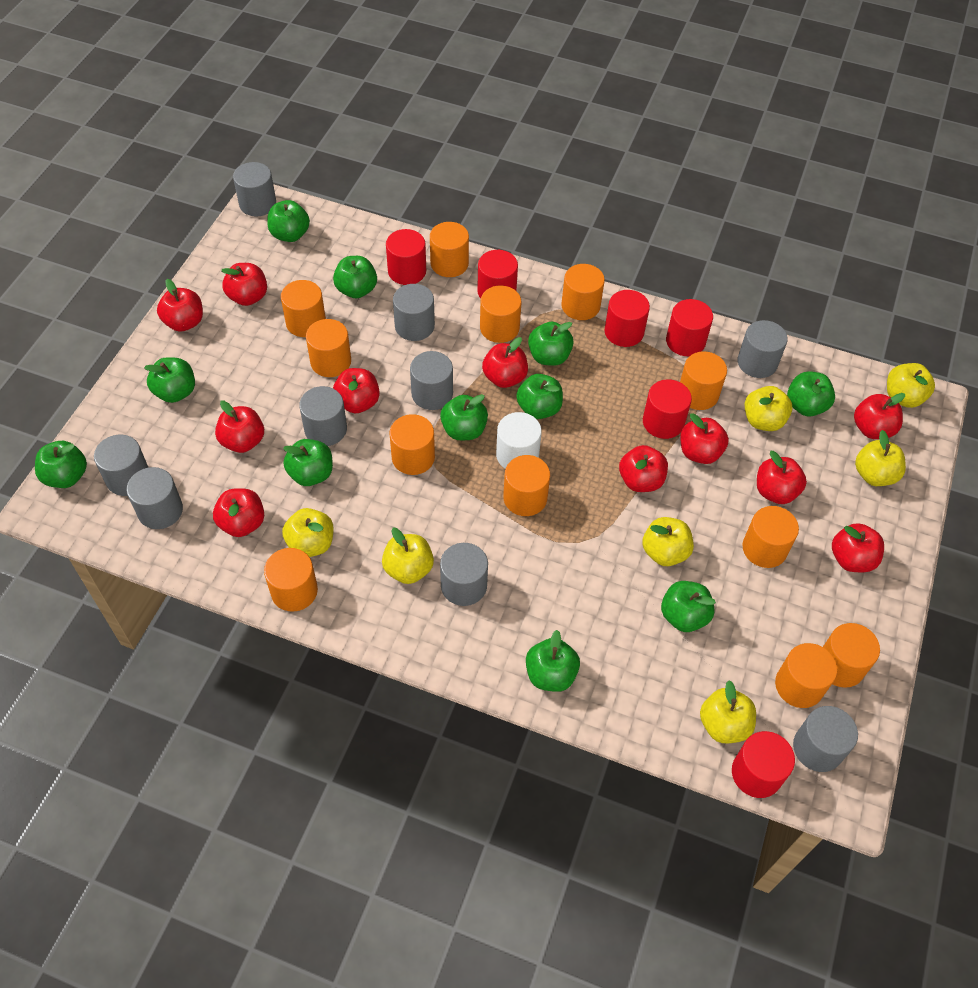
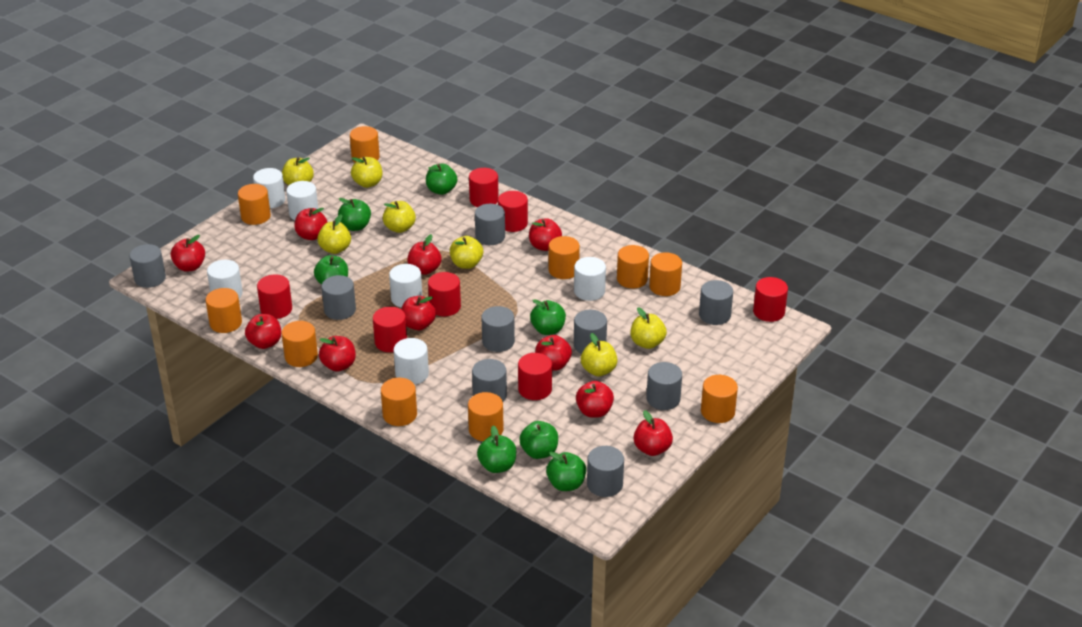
green apple: [35,441,87,488] [144,357,195,403] [267,200,310,242] [283,439,333,486] [333,256,377,299] [440,394,488,440] [516,374,563,419] [526,630,580,692] [528,322,574,366] [661,581,716,632] [787,371,835,416] = 11 -> [314,255,348,285] [338,198,371,231] [426,164,457,195] [477,426,516,473] [519,421,558,459] [530,299,566,335] [546,452,586,491] = 7
orange cylinder: [264,548,318,612] [281,280,326,337] [306,319,351,377] [390,414,435,475] [430,222,469,277] [480,286,521,343] [503,455,550,516] [561,264,605,320] [680,352,727,410] [742,506,799,568] [775,643,837,708] [823,623,880,688] = 12 -> [205,288,242,333] [238,184,271,225] [282,321,318,367] [350,126,380,162] [381,378,417,426] [468,392,504,441] [548,236,580,279] [617,245,649,288] [649,252,682,296] [701,375,738,423] = 10
red apple: [157,279,203,332] [213,488,264,537] [215,401,264,453] [221,263,267,306] [333,368,380,413] [482,337,528,388] [619,445,668,492] [680,413,729,464] [757,451,807,504] [832,523,884,572] [854,393,905,439] = 11 -> [171,235,205,272] [245,314,281,349] [295,208,327,240] [319,336,356,372] [401,296,436,330] [407,234,442,275] [529,218,562,251] [535,335,572,371] [576,381,614,418] [633,410,673,456] = 10
red cylinder: [386,229,426,285] [477,250,518,299] [604,290,650,347] [643,379,692,439] [666,299,713,356] [732,731,795,798] = 6 -> [257,274,292,319] [373,307,407,352] [428,272,461,316] [469,168,499,207] [498,191,528,232] [518,353,552,400] [753,277,788,322] = 7
white cylinder: [496,412,542,469] = 1 -> [207,260,243,298] [253,168,285,208] [286,181,318,220] [389,264,422,308] [394,338,429,385] [574,257,606,301] = 6

